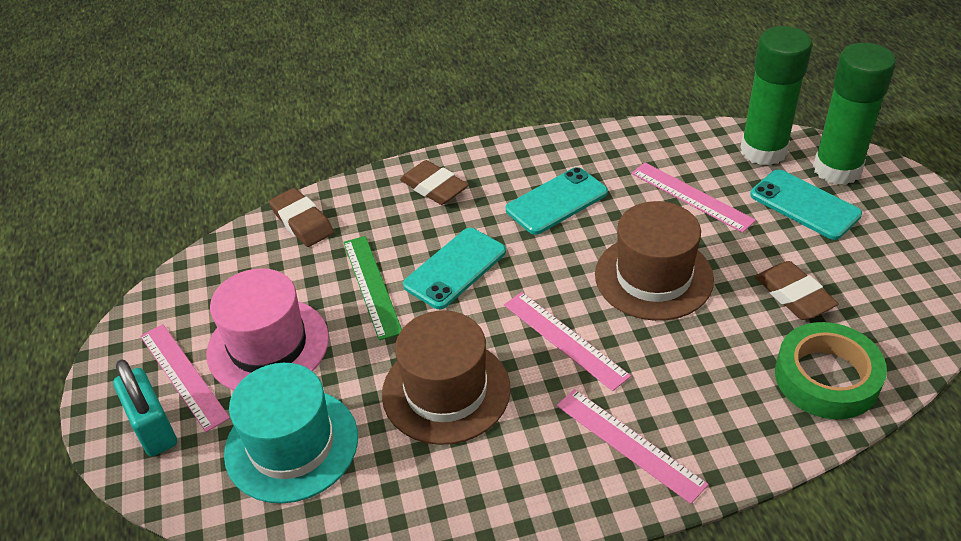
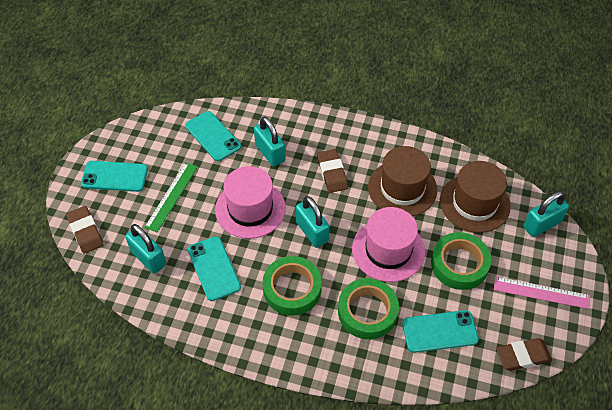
green glue stick: [740,26,812,166] [813,43,896,185] = 2 -> none = 0
green tape: [775,322,887,419] = 1 -> [263,256,322,315] [338,278,399,339] [431,232,491,290] = 3
pink hat: [206,268,329,390] = 1 -> [215,166,286,239] [352,207,425,282] = 2
pink ruler: [140,324,230,432] [504,292,631,391] [557,389,709,504] [631,162,756,233] = 4 -> [494,276,590,309] = 1
turquoise hat: [224,363,358,504] = 1 -> none = 0
turquoise padlock: [113,360,177,457] = 1 -> [125,224,166,274] [254,117,286,167] [296,196,330,248] [523,191,569,237] = 4
turquoise phone: [403,228,506,309] [506,167,608,235] [750,170,862,240] = 3 -> [81,161,148,192] [185,111,241,161] [188,236,241,301] [402,310,479,353] = 4

